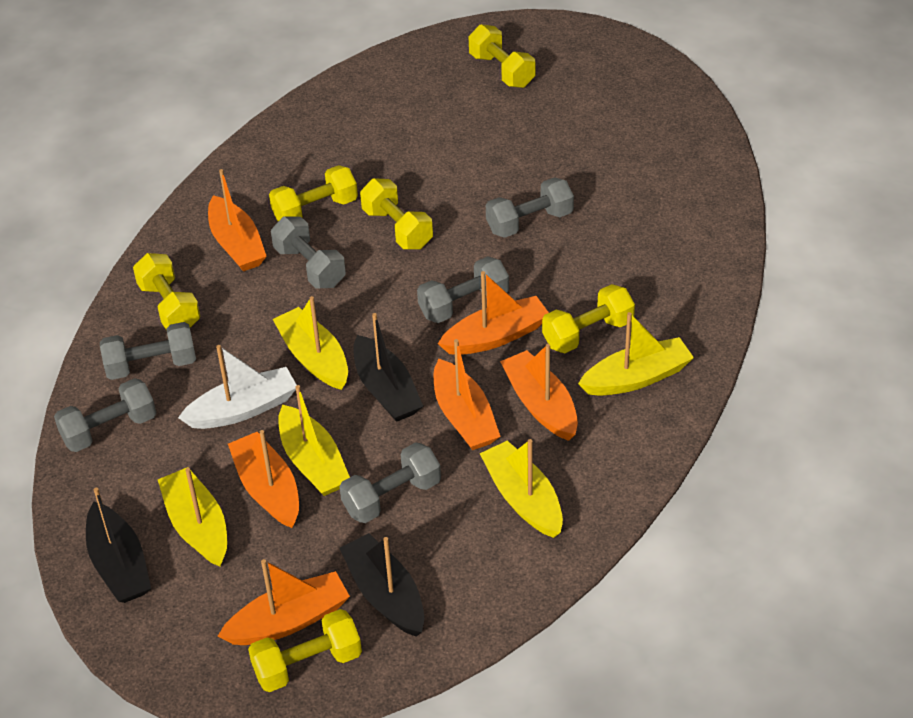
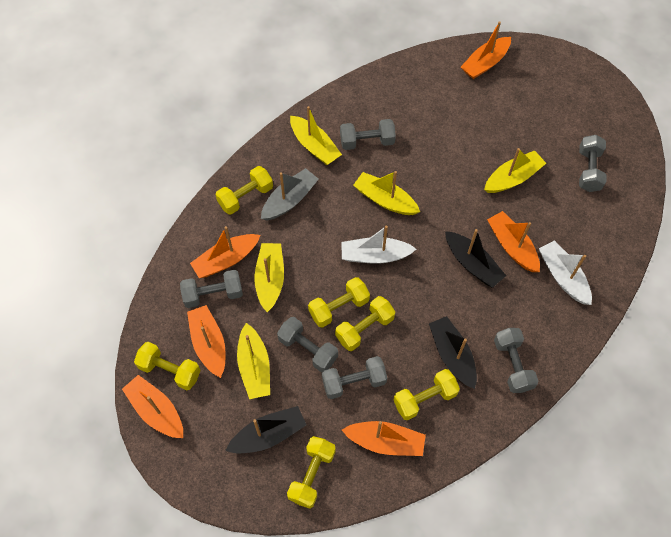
grey boat: none = 0 -> [261,168,319,220] = 1
white boat: [178,345,296,429] = 1 -> [341,226,416,264] [539,240,592,305] = 2

